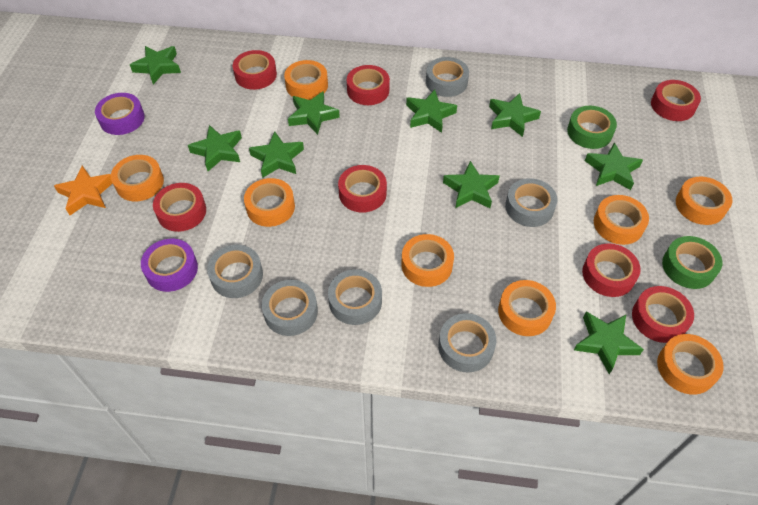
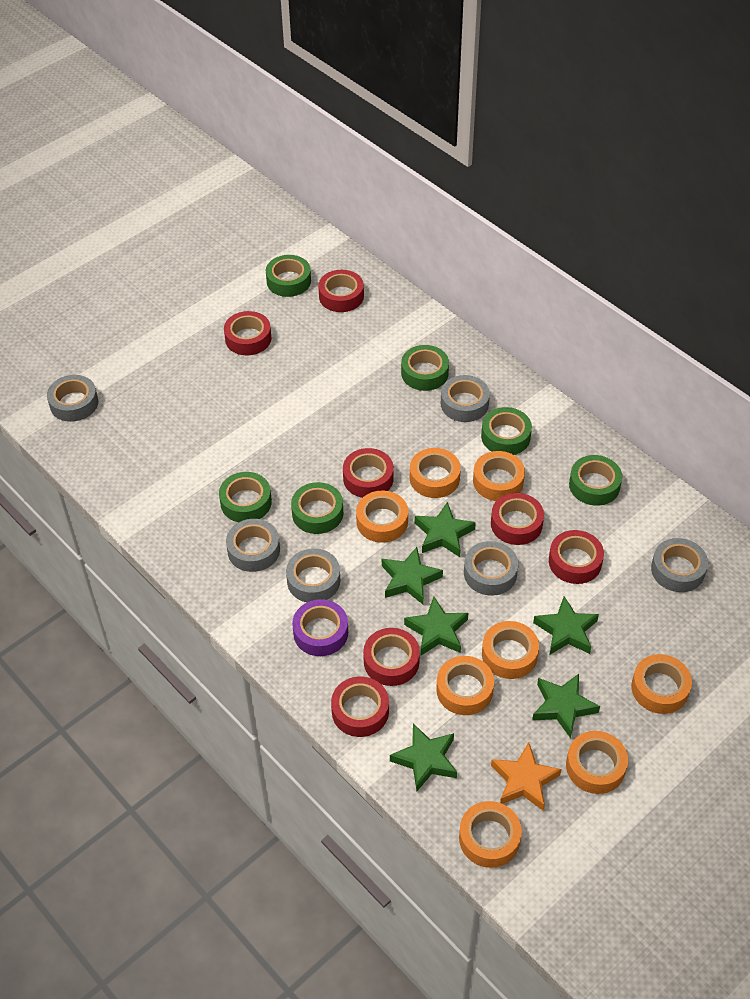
green star: [130,46,181,84] [188,125,242,171] [249,131,304,178] [288,91,340,135] [406,90,457,133] [443,161,500,208] [489,93,541,137] [574,312,644,374] [585,142,643,190] = 9 -> [382,547,443,604] [390,724,457,791] [404,597,468,656] [415,502,476,557] [532,674,600,738] [533,596,599,655] = 6
green tape: [567,106,617,149] [662,236,722,289] = 2 -> [219,472,272,522] [266,255,311,297] [291,482,343,534] [401,345,449,391] [481,407,532,455] [569,455,622,506] = 6
purple tape: [95,93,145,135] [141,239,198,292] = 2 -> [292,599,348,656] = 1

